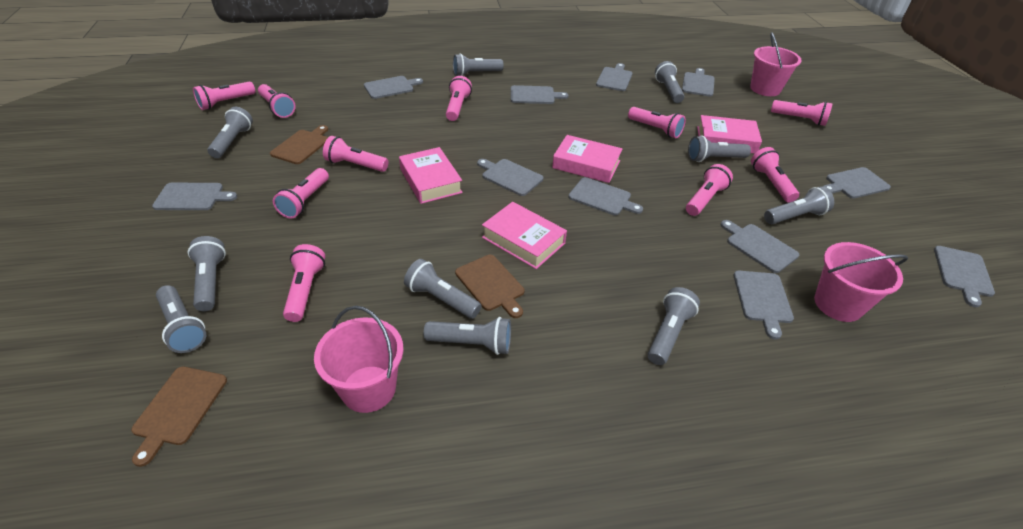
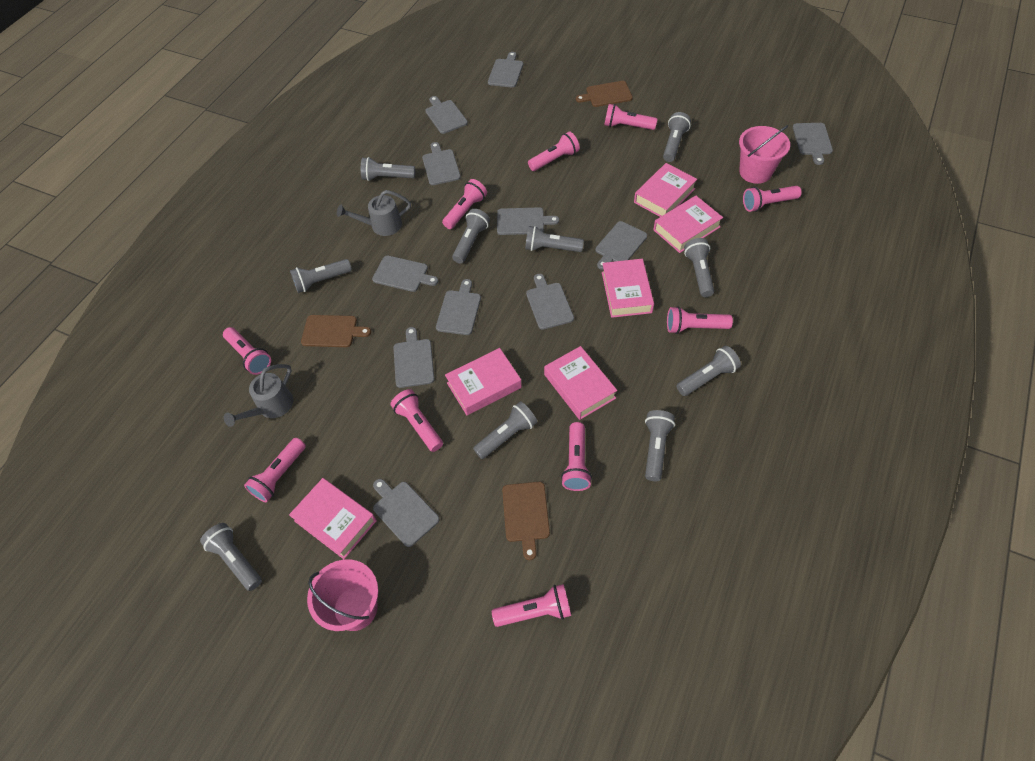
grey watering can: none = 0 -> [224,364,293,427] [337,190,411,236] = 2
pink book: [399,147,463,204] [482,202,567,269] [552,135,622,183] [697,115,762,154] = 4 -> [289,478,377,559] [445,348,522,415] [544,346,617,420] [602,259,654,318] [634,163,697,217] [653,196,723,253] = 6
pink bucket: [314,306,403,413] [750,32,802,96] [814,242,908,322] = 3 -> [307,559,378,631] [739,125,790,184] = 2

